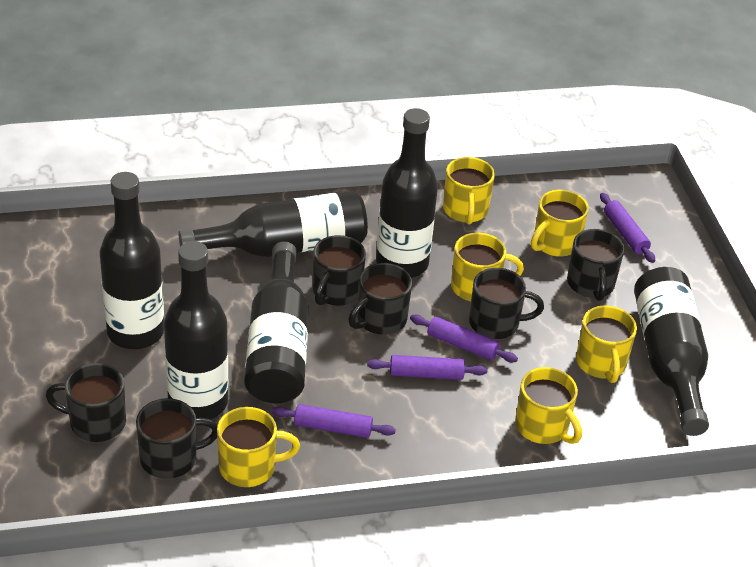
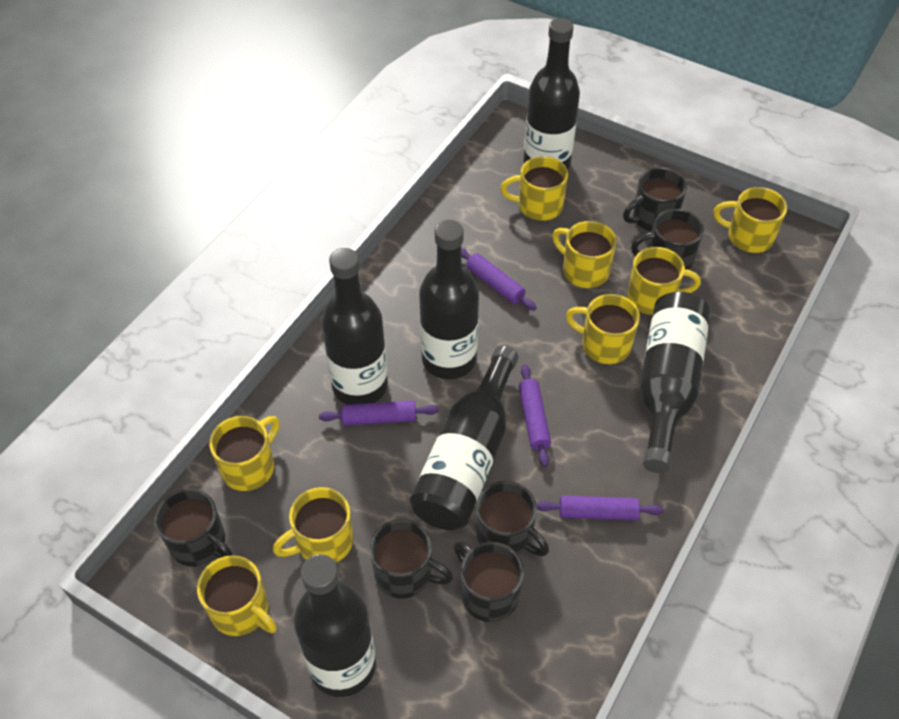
yellow mug: [217,407,300,487] [443,157,495,225] [451,233,524,301] [515,367,582,444] [531,190,589,257] [576,305,637,383] = 6 -> [197,555,277,636] [210,416,280,491] [273,487,353,563] [500,156,568,221] [552,221,617,288] [566,294,640,364] [627,247,701,315] [714,187,787,253] = 8

